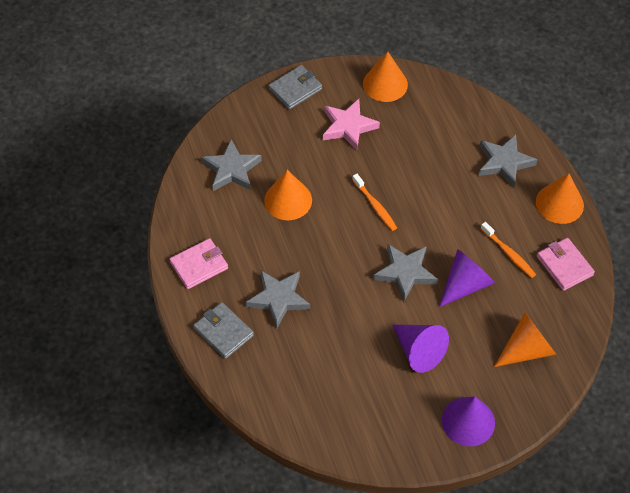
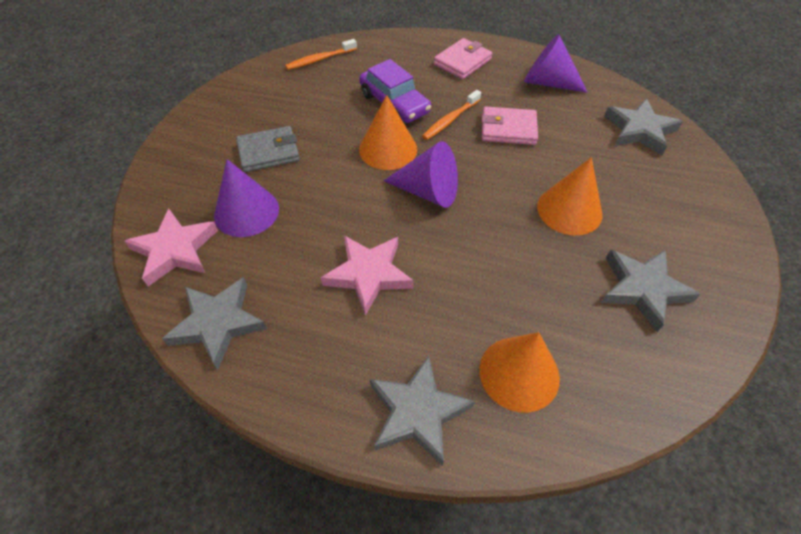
grey wallet: [193,302,254,359] [268,65,322,110] = 2 -> [236,126,300,172] = 1
orange cone: [264,170,312,220] [363,52,408,102] [494,313,557,367] [536,173,584,224] = 4 -> [359,95,417,170] [479,332,560,413] [537,157,602,235] = 3
pink star: [323,99,380,150] = 1 -> [125,209,218,286] [321,236,414,316] = 2
purple car: none = 0 -> [359,59,431,123] = 1

